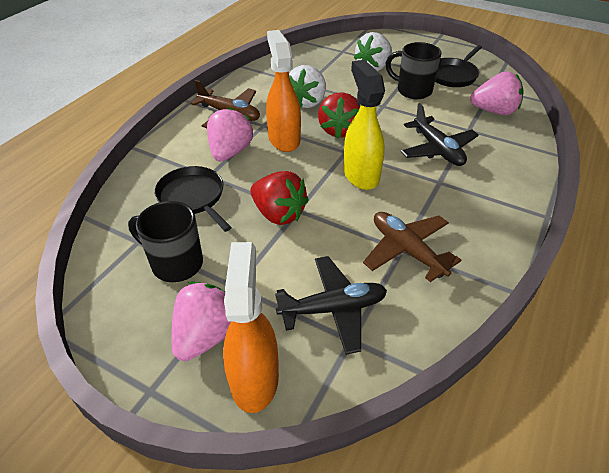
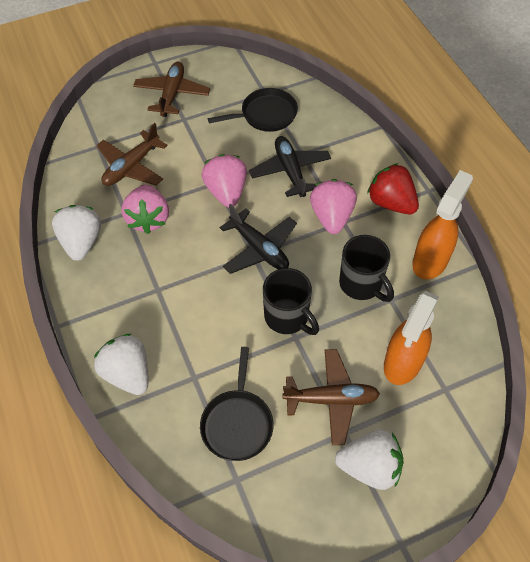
brown plane: [190,80,260,128] [363,212,461,282] = 2 -> [96,123,168,186] [133,62,210,117] [282,349,380,445] = 3
red strawberry: [250,171,309,225] [318,92,360,138] = 2 -> [367,163,419,214] = 1
white strawberry: [289,65,326,108] [354,32,392,71] = 2 -> [52,205,101,261] [94,334,149,395] [335,430,403,490] = 3
yellow spray bottle: [343,60,385,190] = 1 -> none = 0

